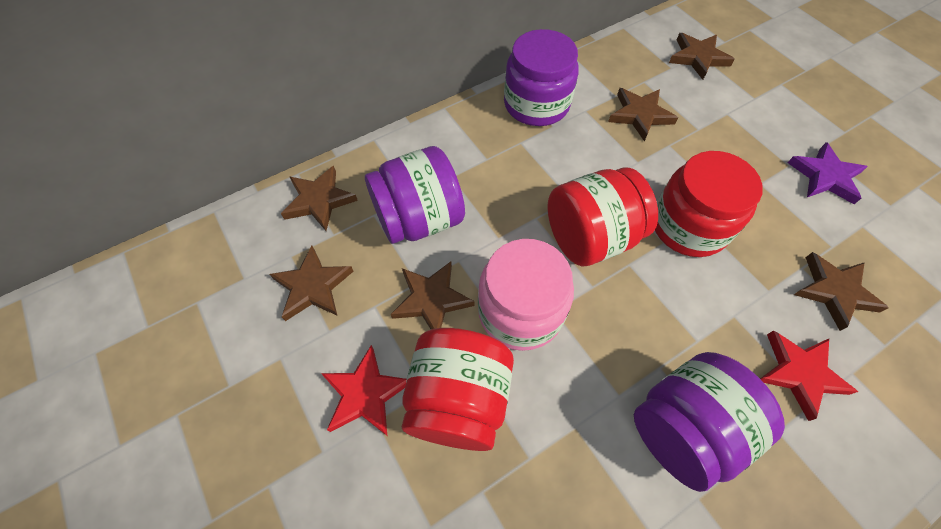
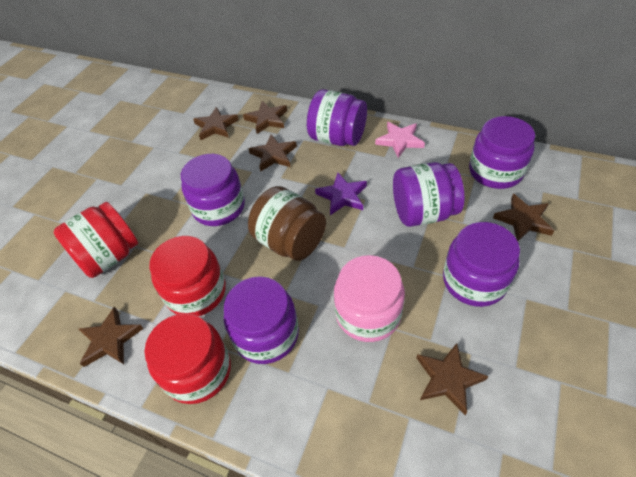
brown jar: none = 0 -> [248,186,326,261] = 1
pink star: none = 0 -> [375,122,425,158] = 1
purple jar: [365,146,465,244] [504,29,579,126] [634,352,785,492] = 3 -> [181,154,245,226] [224,276,299,364] [307,89,367,146] [393,162,464,227] [443,222,520,307] [469,116,535,189] = 6
red star: [321,345,407,436] [760,330,858,421] = 2 -> none = 0

